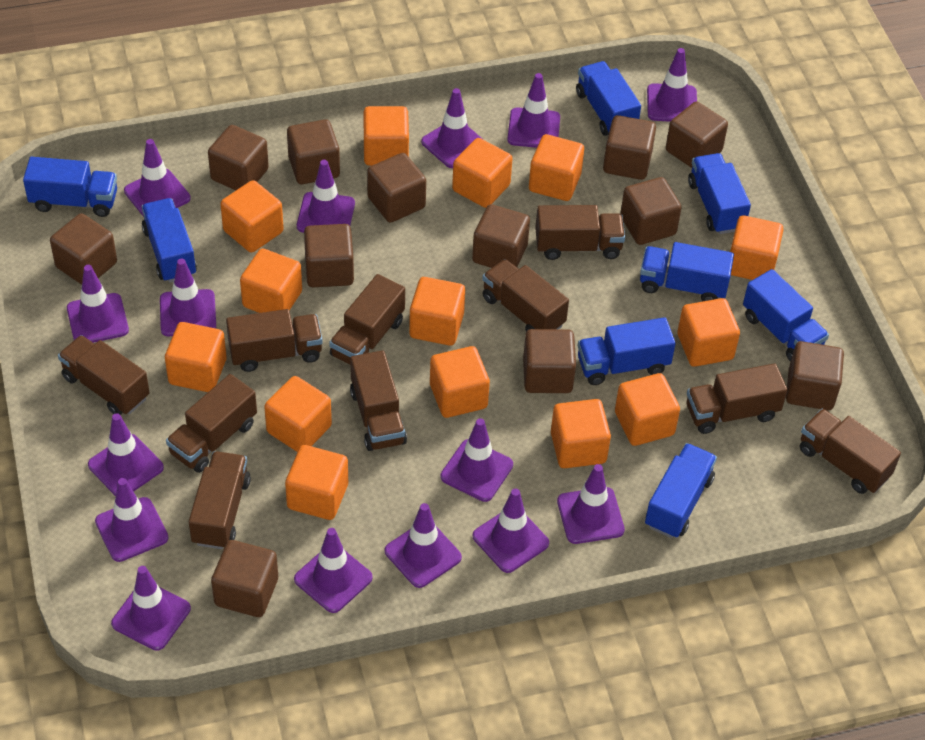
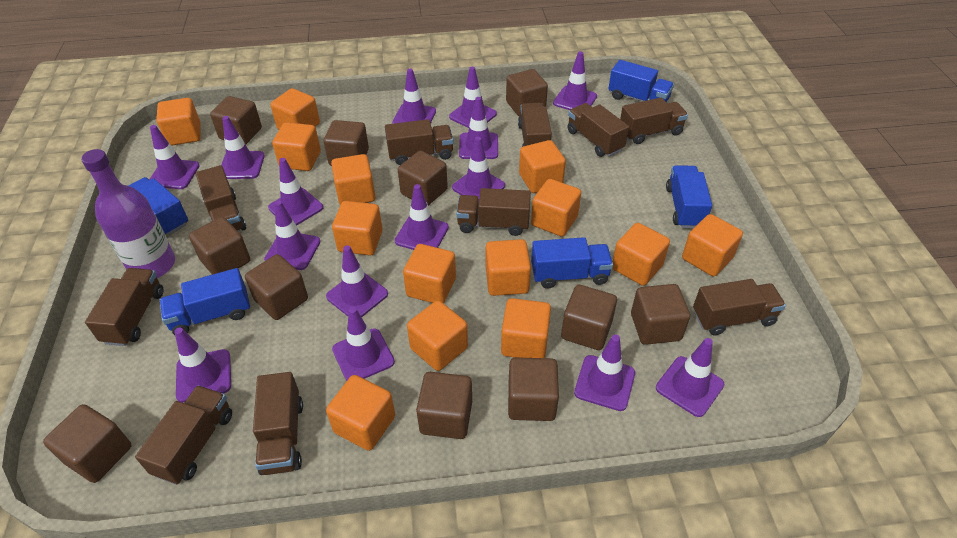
blue truck: [23,157,117,217] [142,198,197,283] [576,61,641,136] [578,317,676,385] [640,242,734,301] [645,443,717,538] [688,153,751,234] [743,269,829,362] = 8 -> [129,177,188,235] [160,268,250,335] [531,237,613,288] [608,60,674,102] [666,165,712,228] = 5
brown cube: [50,213,117,285] [208,125,269,190] [211,540,278,617] [287,119,340,184] [304,224,354,287] [367,153,426,223] [472,204,530,268] [523,329,576,393] [603,115,656,180] [620,177,682,245] [666,102,728,168] [786,341,844,410] = 12 -> [43,404,132,483] [189,217,250,275] [210,96,262,145] [245,254,308,320] [324,120,369,166] [398,151,448,206] [416,372,472,439] [506,69,548,117] [508,357,559,421] [561,285,617,350] [631,284,690,345] = 11
purple bottle: none = 0 -> [81,149,175,278] = 1

